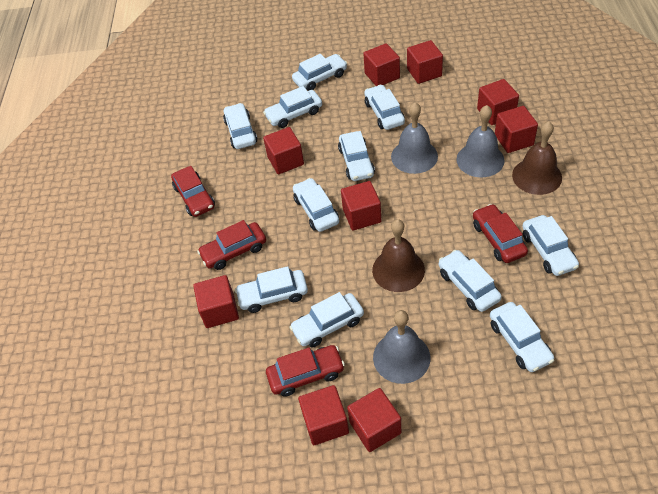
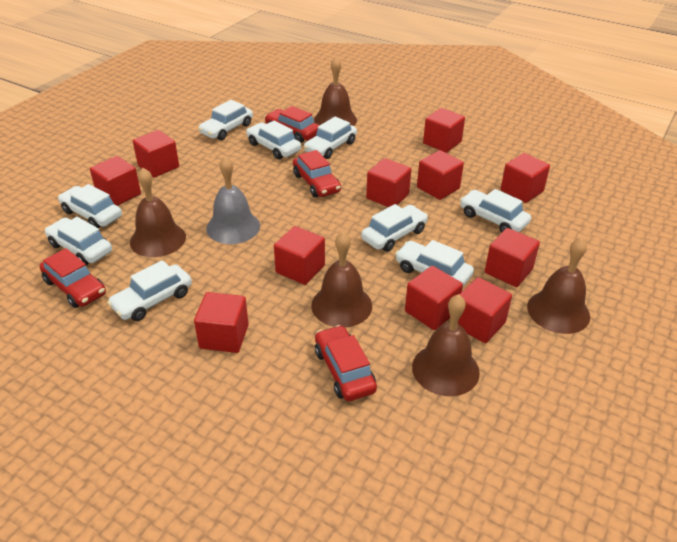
brown bell: [372,219,425,292] [512,121,562,195] = 2 -> [130,168,186,257] [311,231,372,327] [314,57,357,126] [412,294,480,396] [527,237,590,334] = 5
grey bell: [373,310,430,384] [391,102,438,174] [456,105,505,177] = 3 -> [206,156,260,244] = 1
red cube: [193,275,239,328] [263,127,304,174] [298,385,349,445] [341,181,381,231] [347,388,401,452] [363,43,400,86] [407,40,443,84] [477,79,519,125] [495,106,538,153] = 9 -> [90,156,141,206] [133,130,179,178] [194,292,249,353] [274,226,325,285] [366,158,411,207] [405,266,463,330] [417,150,464,200] [423,108,465,153] [458,277,512,343] [485,228,540,287] [501,153,550,203] = 11
white car: [223,103,257,149] [235,266,308,313] [263,86,322,128] [289,292,364,347] [292,54,347,91] [293,178,339,232] [338,131,375,181] [364,84,405,130] [439,250,502,312] [490,302,554,372] [522,215,579,276] = 11 -> [45,217,112,265] [58,184,122,228] [107,260,192,321] [198,100,253,140] [246,121,301,159] [304,117,357,159] [361,204,428,252] [395,240,474,287] [460,189,531,233] = 9

